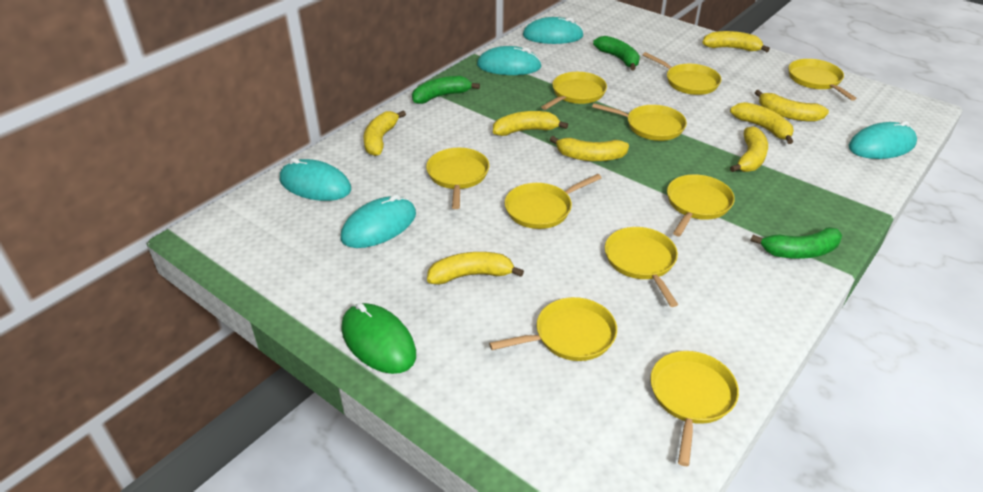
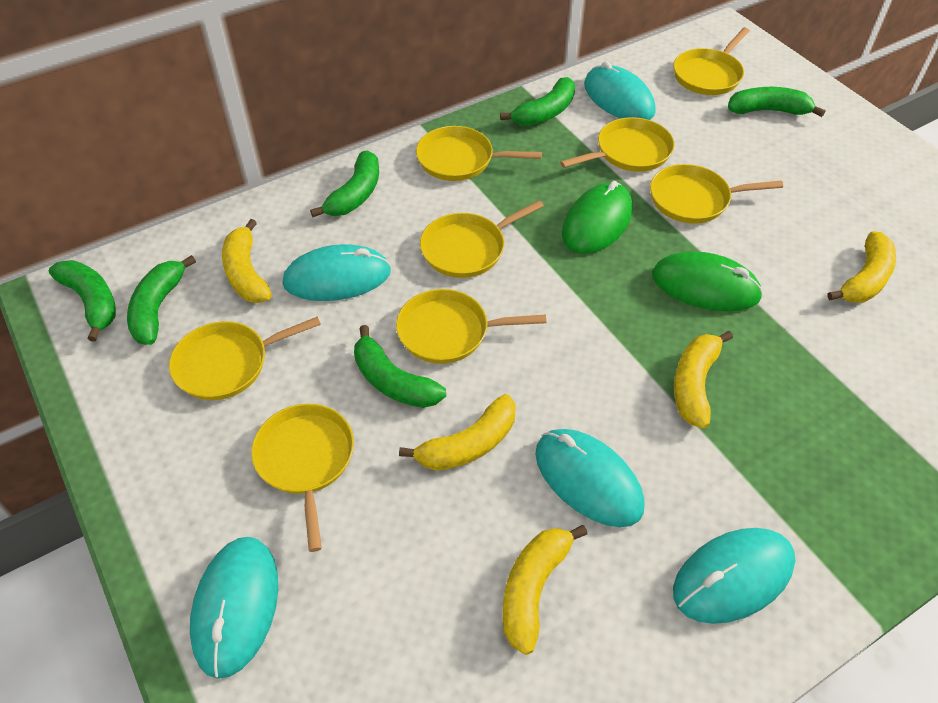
green banana: [412,76,480,104] [593,36,640,70] [751,227,842,259] = 3 -> [49,260,116,342] [127,255,196,345] [310,151,379,217] [354,325,446,408] [500,77,575,126] [728,87,825,117] = 6
green mouse: [341,303,416,374] = 1 -> [562,181,633,254] [652,251,763,311] = 2
yellow banana: [363,110,406,156] [427,252,524,285] [493,111,568,136] [550,136,629,161] [702,31,770,52] [730,102,794,144] [730,126,768,172] [755,90,829,122] = 8 -> [222,219,272,303] [399,394,516,471] [503,525,588,655] [674,331,733,428] [827,231,896,303] = 5
yellow pan: [426,148,489,209] [489,297,617,361] [505,174,601,229] [541,72,607,110] [592,103,687,141] [605,227,678,307] [643,52,721,95] [650,351,739,466] [667,174,735,236] [788,59,857,101] = 10 -> [169,317,321,400] [251,404,354,552] [396,289,546,364] [416,126,542,181] [420,200,544,278] [560,117,674,172] [650,164,783,224] [673,28,750,95] = 8

